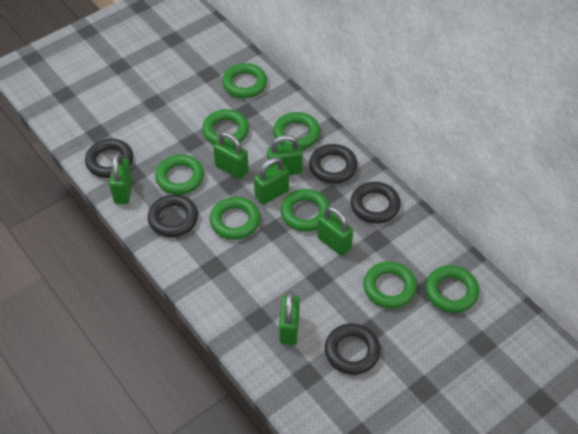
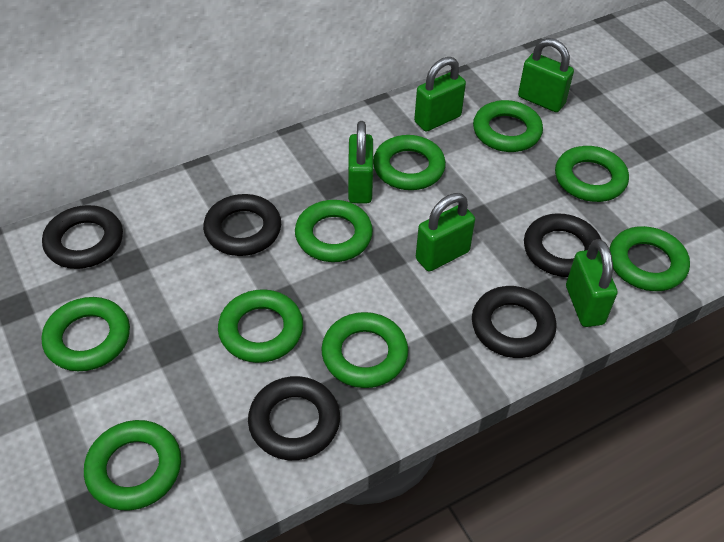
green padlock: [109,152,133,204] [213,132,249,179] [254,157,289,205] [267,135,303,175] [279,291,300,345] [317,206,353,256] = 6 -> [348,121,373,204] [414,57,466,131] [416,193,475,271] [518,38,574,112] [566,239,617,327] = 5
green ring: [155,154,204,195] [202,109,249,145] [210,197,260,240] [222,63,267,98] [273,112,320,149] [281,189,330,232] [364,261,417,309] [425,265,479,313] = 8 -> [42,297,130,371] [84,420,181,511] [218,289,303,363] [295,200,373,262] [321,312,408,388] [373,135,446,190] [473,100,543,152] [555,146,629,202] [609,226,690,291] = 9

